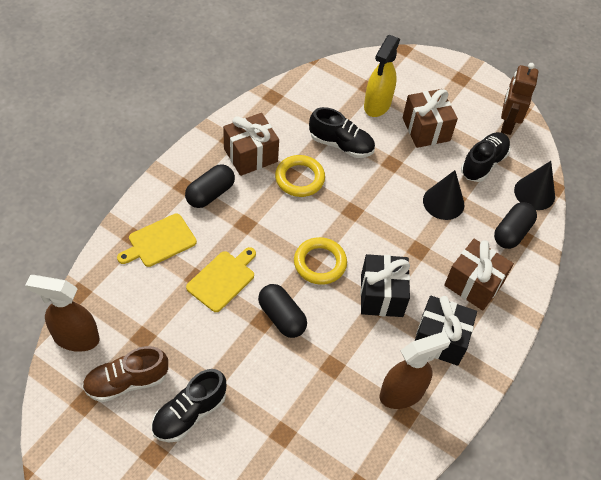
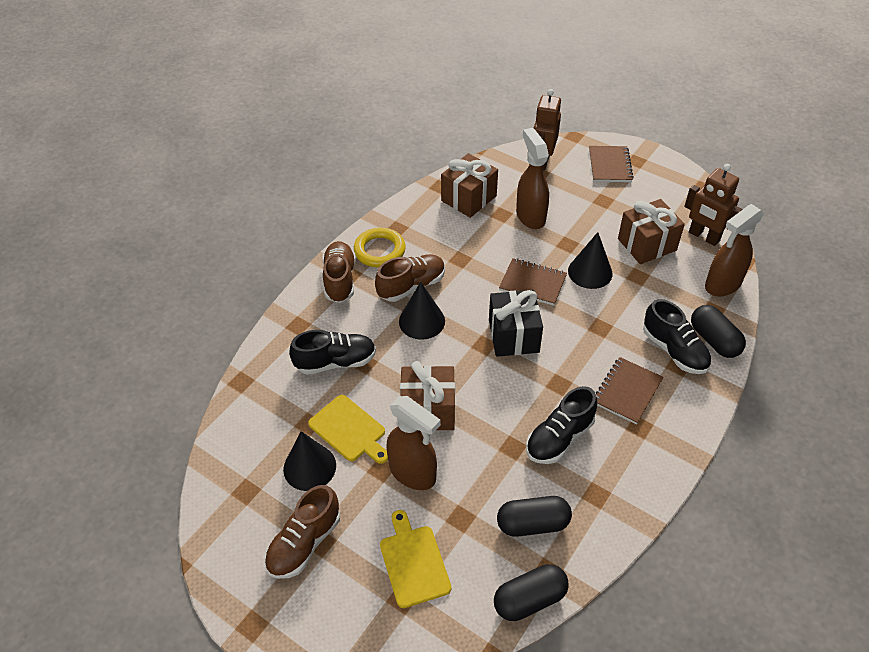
black cone: [423,170,464,220] [514,161,555,210] = 2 -> [283,431,336,491] [399,282,445,340] [568,232,613,289] = 3
black gift: [360,254,410,317] [415,296,477,366] = 2 -> [489,290,543,357] = 1
brown notebook: none = 0 -> [499,258,567,306] [589,146,634,182] [596,357,664,425] = 3
brown robot: [501,63,538,135] = 1 -> [534,89,561,171] [684,164,743,246] = 2
brown shoe: [82,346,168,402] = 1 -> [265,485,340,579] [322,241,356,303] [375,254,445,302] = 3
brown spray bottle: [25,275,100,352] [380,331,451,409] = 2 -> [386,396,441,490] [516,128,549,229] [705,204,764,297] = 3
yellow ring: [275,155,325,197] [294,237,347,285] = 2 -> [354,227,406,268] = 1
yellow spray bottle: [364,35,400,117] = 1 -> none = 0

